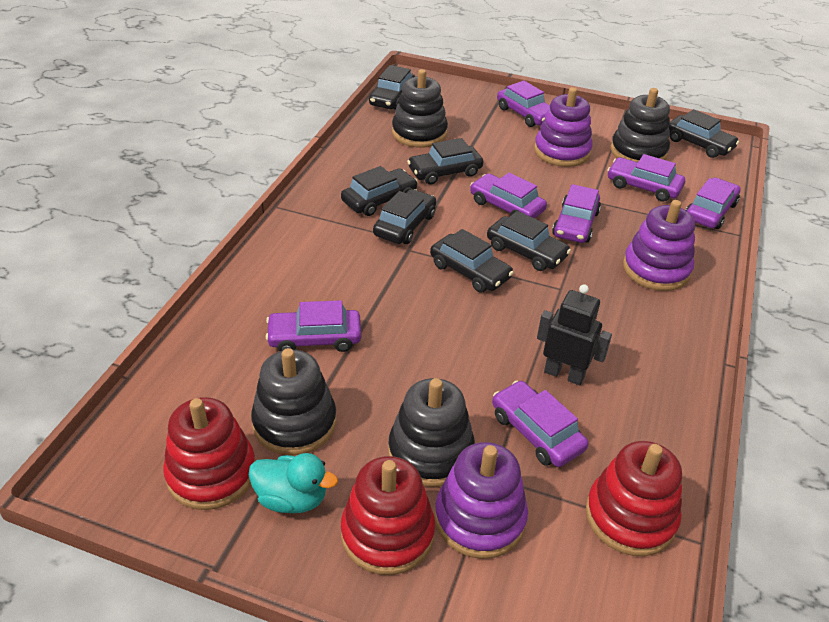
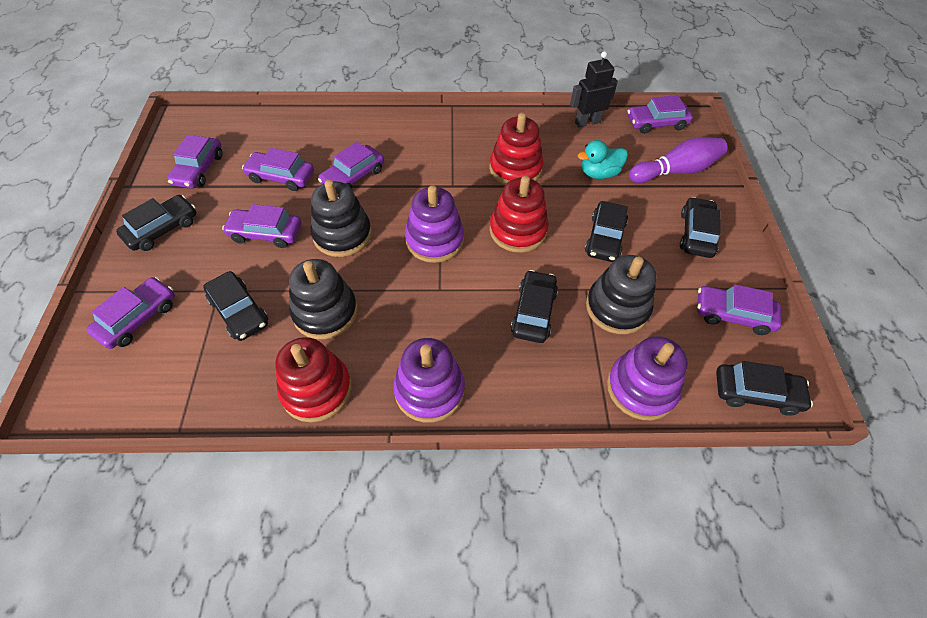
black car: [341,166,418,216] [369,65,415,110] [373,189,436,244] [407,138,483,185] [430,229,514,292] [487,211,571,271] [668,109,739,158] = 7 -> [116,195,196,251] [203,271,268,341] [511,270,558,343] [585,201,628,262] [680,197,721,258] [716,361,813,416] = 6
black stacking toy: [251,348,336,455] [388,378,475,487] [392,69,448,148] [611,88,670,162] = 4 -> [289,259,358,340] [310,180,372,257] [586,255,657,334] = 3
purple bowling pin: none = 0 -> [629,137,728,183] = 1

